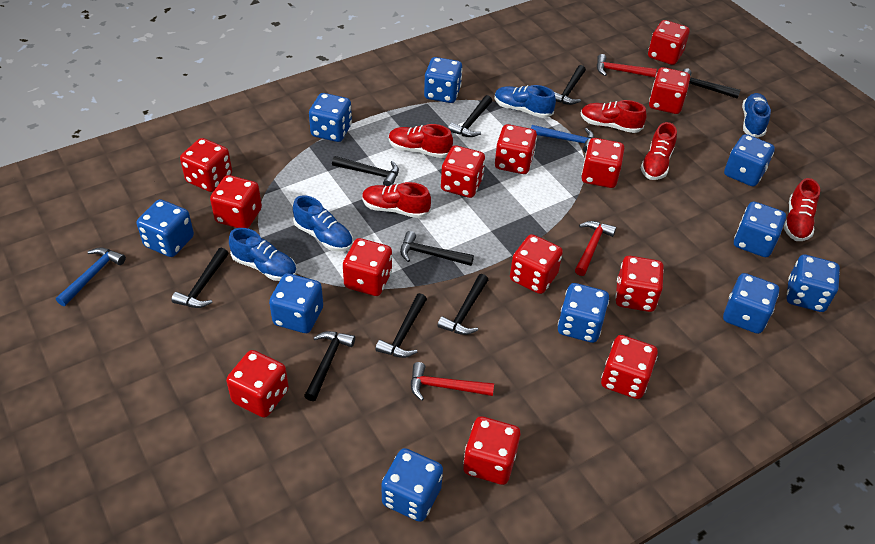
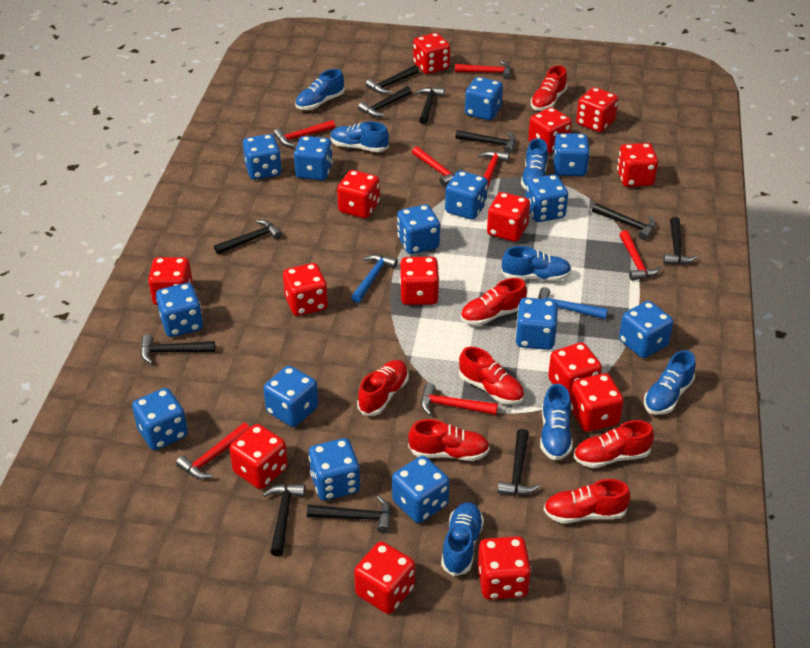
black hammer: [171,248,228,308] [304,331,355,401] [332,156,399,186] [375,293,427,358] [400,231,474,266] [437,274,488,335] [448,95,492,137] [554,65,586,105] [683,68,741,99] = 9 -> [141,334,215,364] [214,220,282,255] [263,484,305,556] [307,496,391,533] [358,86,411,117] [366,65,419,94] [415,87,445,124] [455,130,516,154] [498,429,540,495] [592,203,656,240] [663,217,698,265] = 11
blue dice: [137,199,194,257] [269,273,323,333] [309,93,352,142] [381,448,443,522] [424,57,463,103] [558,283,609,343] [723,273,779,334] [724,134,775,186] [734,201,786,257] [787,254,840,312] = 10 -> [132,388,188,450] [156,283,203,337] [243,134,282,180] [263,366,318,427] [294,136,333,181] [309,438,360,501] [392,456,450,523] [397,204,440,254] [445,171,488,220] [465,77,503,120] [515,298,558,350] [525,174,568,222] [553,133,590,176] [619,301,673,358] = 14
blue shoe: [229,228,297,281] [293,195,353,251] [495,85,556,118] [742,93,771,137] = 4 -> [295,69,345,110] [330,121,389,152] [441,502,484,576] [501,246,572,281] [521,138,548,190] [540,384,573,460] [644,350,696,415] = 7
red dice: [180,138,232,192] [210,175,262,228] [226,350,289,418] [343,238,392,296] [441,145,485,198] [463,416,521,485] [495,124,537,174] [510,234,563,294] [581,138,625,188] [601,335,658,399] [615,256,664,312] [648,20,690,65] [649,67,690,114] = 13 -> [148,257,193,305] [229,424,288,489] [283,263,328,316] [337,170,380,218] [354,541,415,614] [400,257,439,305] [413,33,450,74] [478,536,531,600] [487,192,530,242] [528,107,572,154] [548,342,602,398] [570,373,624,432] [576,87,618,132] [617,143,658,187] = 14
red hammer: [411,362,494,401] [575,221,616,276] [597,54,657,77] = 3 -> [176,423,250,479] [274,120,335,147] [412,146,463,186] [421,383,498,415] [455,61,511,80] [478,151,510,190] [619,230,661,281] = 7
red shoe: [362,182,431,218] [389,124,453,158] [581,100,647,133] [641,122,677,180] [784,178,820,241] = 5 -> [357,360,409,415] [408,419,490,461] [459,347,524,405] [461,278,527,325] [531,65,567,111] [544,479,630,523] [573,420,654,468] = 7

